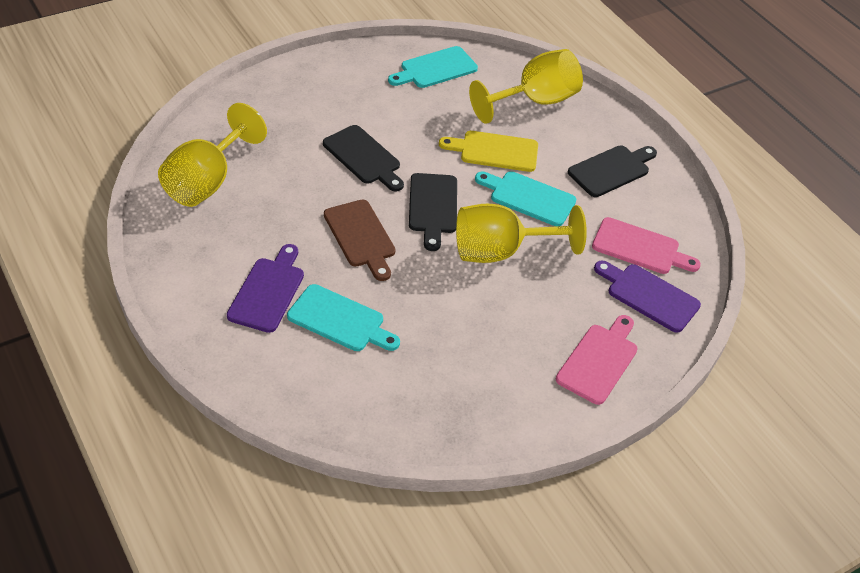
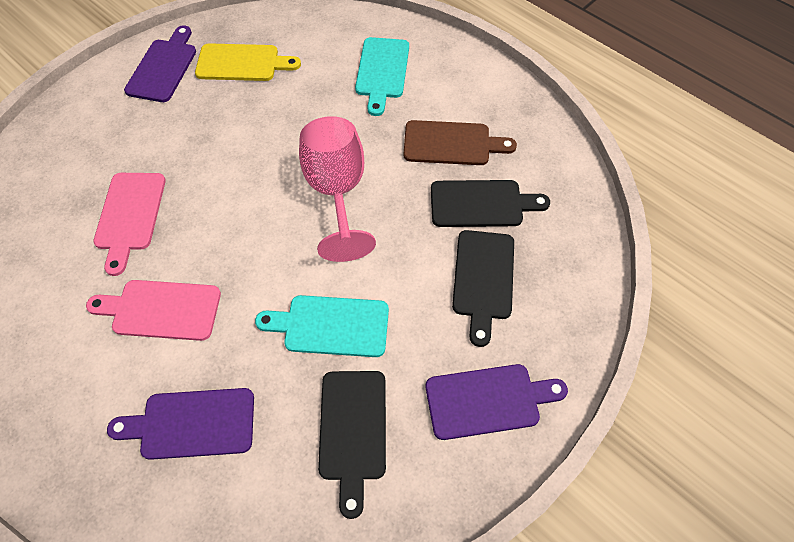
pink goblet: none = 0 -> [299,116,376,262] = 1
purple cutting board: [227,244,304,333] [594,260,701,333] = 2 -> [107,388,254,460] [124,25,196,102] [426,364,568,440] = 3
turquoise cutting board: [287,284,400,351] [388,46,478,88] [475,171,577,226] = 3 -> [255,295,389,357] [355,37,409,116] = 2
yellow goblet: [158,103,267,207] [456,204,587,263] [469,49,583,124] = 3 -> none = 0

